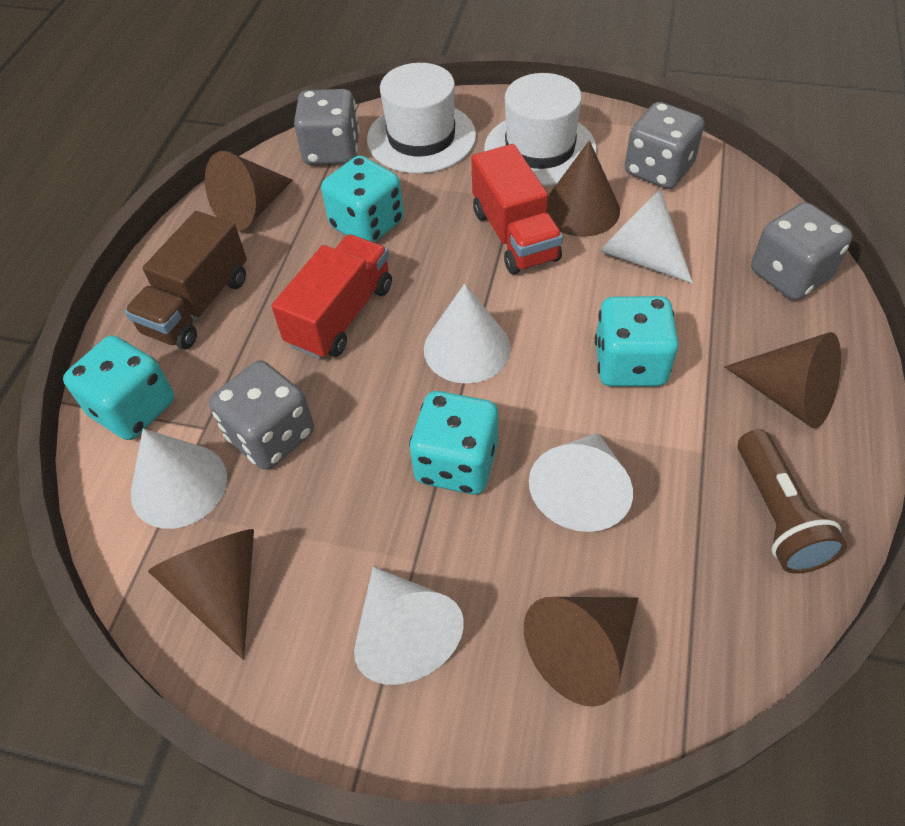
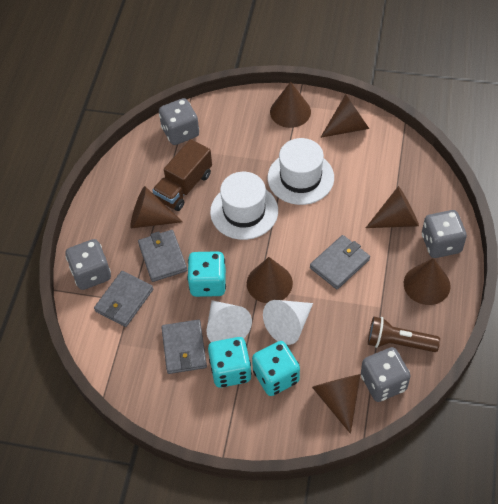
brown cone: [148,529,254,660] [205,151,293,231] [524,597,638,707] [547,140,620,237] [724,332,841,429] = 5 -> [130,186,183,229] [247,257,293,303] [270,82,311,128] [312,374,361,434] [320,94,369,138] [366,186,419,228] [404,258,451,305] = 7
grey wallet: none = 0 -> [94,271,153,327] [138,230,187,282] [161,320,207,374] [310,235,370,290] = 4
red truck: [271,234,392,359] [471,144,563,274] = 2 -> none = 0
turquoise dice: [63,335,174,440] [321,156,404,243] [409,391,498,494] [595,296,679,387] = 4 -> [187,251,226,297] [208,337,252,388] [252,341,300,396] = 3
white cone: [131,429,227,529] [354,566,464,685] [424,284,511,384] [529,433,633,532] [600,189,693,284] = 5 -> [207,300,252,342] [263,300,313,345] = 2

